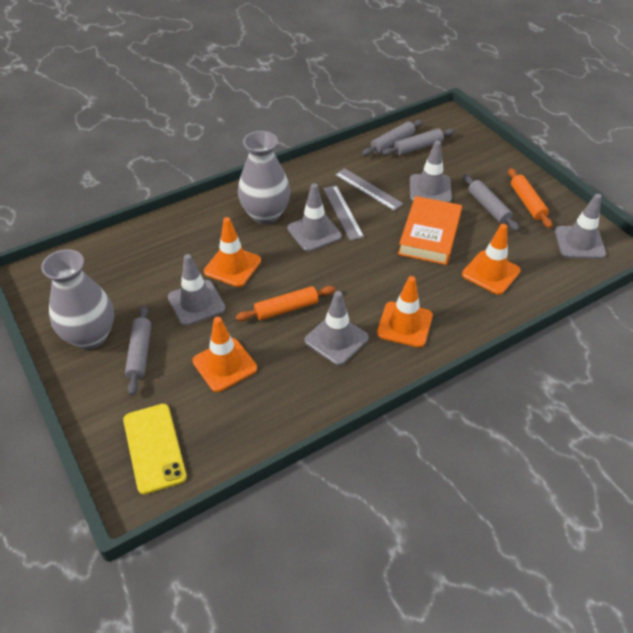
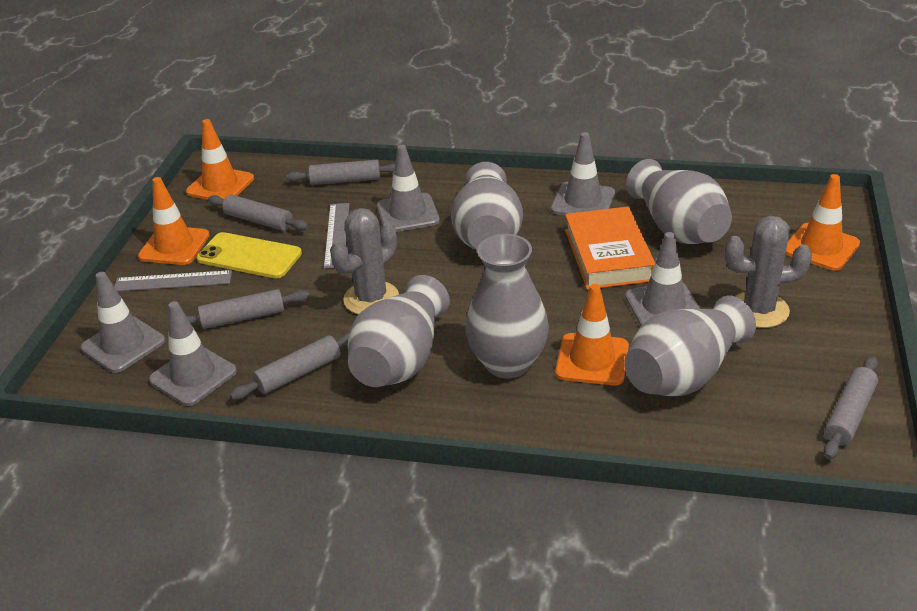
grey cactus: none = 0 -> [330,208,399,315] [724,216,812,328] = 2
grey rolling pin: [125,305,151,395] [362,120,423,156] [382,128,455,156] [463,174,520,231] = 4 -> [186,289,309,329] [208,194,308,231] [230,332,349,399] [286,160,395,185] [824,356,878,459] = 5
grey vase: [41,249,114,349] [238,131,291,224] = 2 -> [348,275,450,387] [451,162,523,250] [465,234,549,378] [624,295,756,396] [626,159,732,244] = 5
orange rolling pin: [236,286,335,321] [508,168,552,228] = 2 -> none = 0

